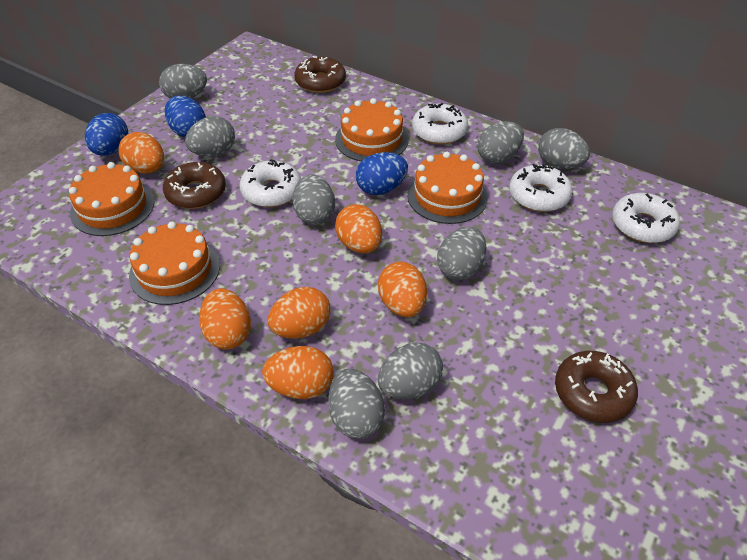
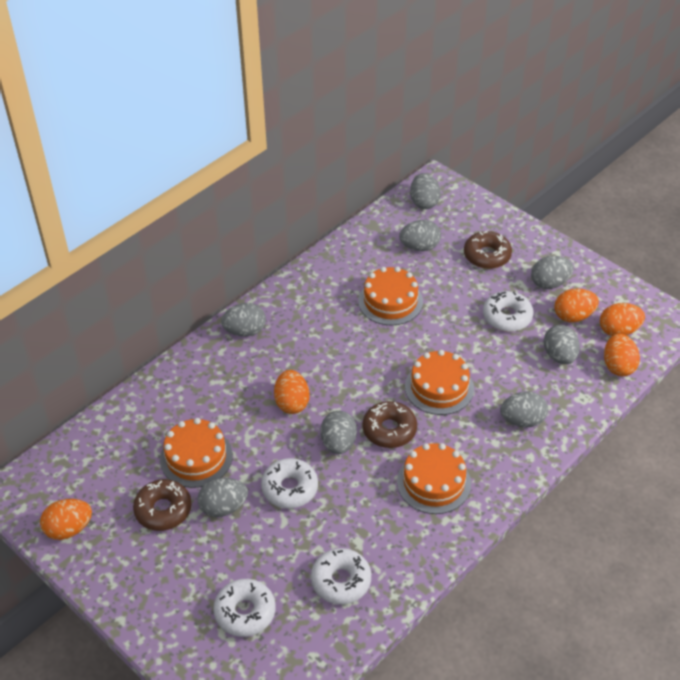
blue egg: [85,113,128,156] [165,96,206,137] [356,152,408,195] = 3 -> none = 0
orange egg: [118,132,164,173] [199,288,251,350] [262,346,334,399] [268,287,331,339] [335,204,382,253] [378,262,427,317] = 6 -> [40,499,92,540] [274,370,310,414] [554,288,599,322] [600,303,645,336] [604,334,640,376] = 5

